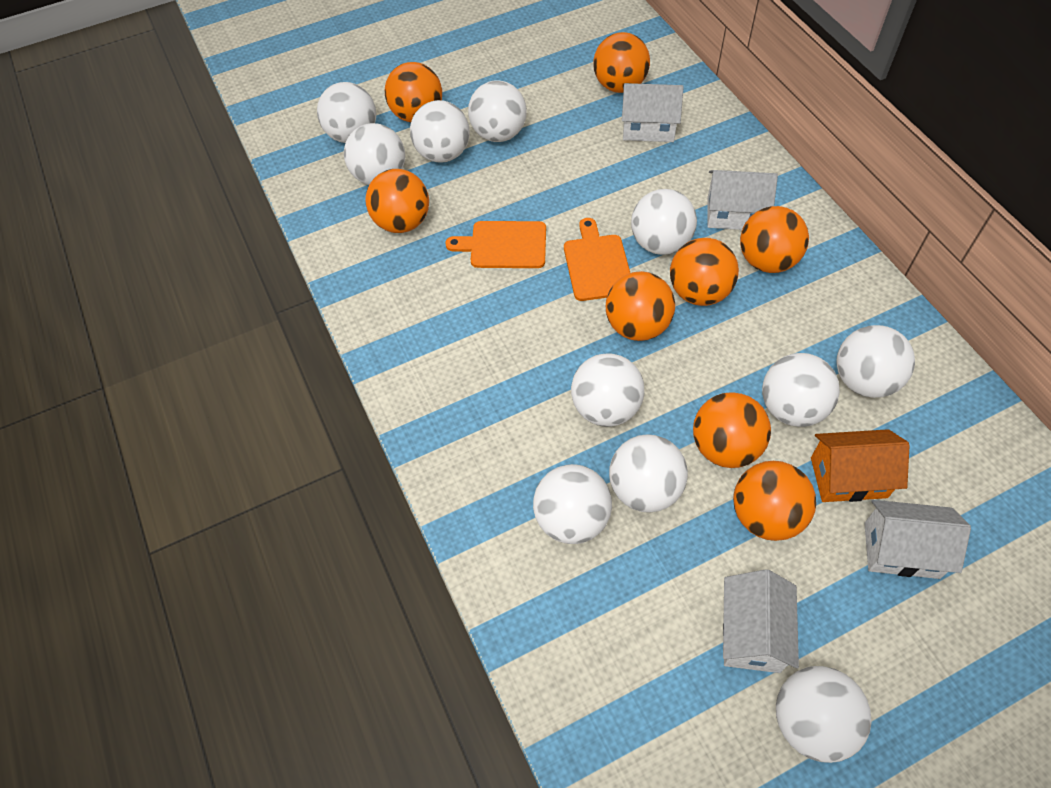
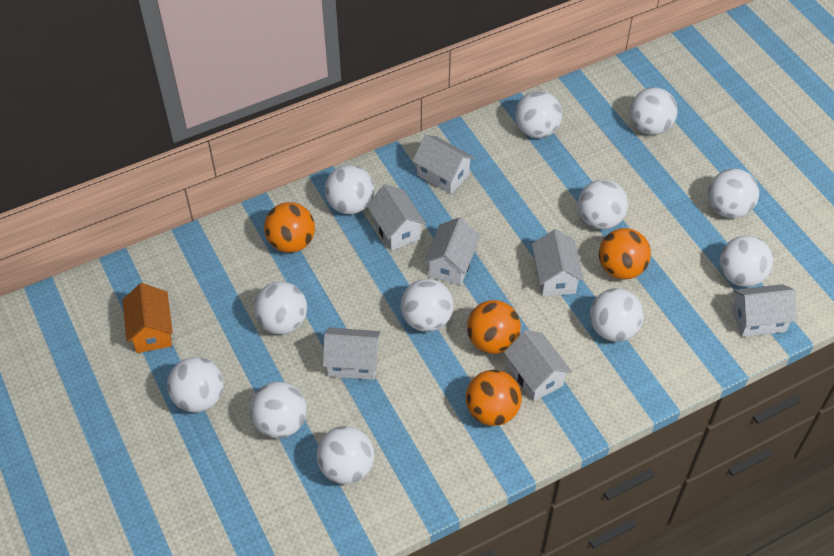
orange ball: [366,169,429,233] [385,62,442,122] [593,32,650,93] [606,271,675,341] [670,238,739,306] [693,392,771,468] [733,461,816,541] [740,206,809,273] = 8 -> [264,202,315,253] [466,370,522,426] [467,300,521,354] [599,228,651,280] = 4
orange cutting board: [445,221,546,268] [564,218,630,301] = 2 -> none = 0
white ball: [317,82,376,143] [344,123,405,185] [410,100,470,163] [468,80,527,142] [533,464,612,544] [571,353,645,427] [609,434,688,513] [631,189,697,255] [762,353,840,427] [776,666,871,763] [837,325,915,398] = 11 -> [167,357,224,412] [250,382,307,438] [254,281,307,335] [317,426,374,484] [325,165,374,214] [401,279,454,332] [515,91,562,138] [578,180,628,229] [590,288,644,342] [630,88,678,135] [708,169,759,218] [720,235,773,287] = 12
white house: [622,83,684,142] [707,170,778,230] [723,569,799,673] [864,500,971,579] = 4 -> [323,328,381,380] [366,184,426,251] [413,135,475,194] [424,217,480,285] [504,330,572,401] [532,229,584,297] [732,284,797,337] = 7

